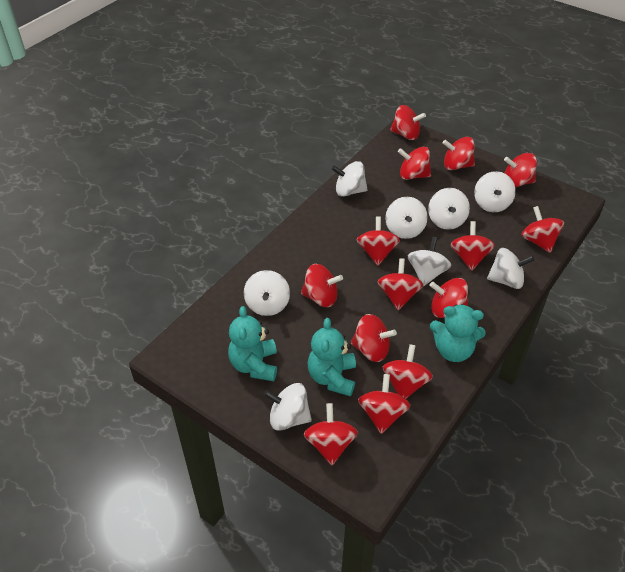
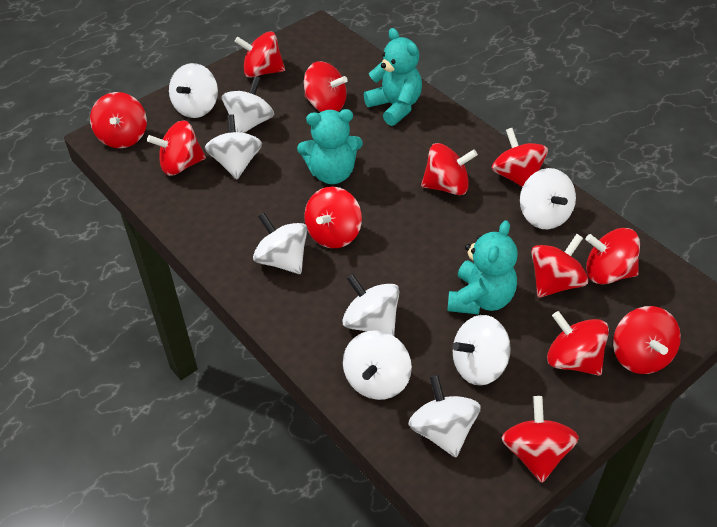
red spinning top: [301,264,343,307] [304,403,358,465] [351,314,397,362] [357,216,400,265] [358,374,411,434] [377,258,423,310] [383,344,433,399] [390,105,426,140] [398,147,431,180] [429,278,468,318] [443,137,475,170] [450,221,495,271] [504,153,537,187] [522,206,564,253] = 14 -> [90,92,147,148] [147,120,206,176] [234,32,285,78] [304,61,348,112] [304,187,362,248] [421,143,478,195] [491,128,548,187] [501,396,579,483] [531,234,589,298] [547,311,609,376] [585,228,640,284] [613,306,681,374] = 12
white spinning top: [244,270,290,316] [264,383,312,431] [332,161,368,197] [385,197,428,239] [408,237,452,286] [428,188,470,230] [474,171,516,212] [487,248,534,289] = 8 -> [169,63,218,118] [205,114,262,179] [222,76,274,133] [253,213,308,274] [342,274,400,336] [343,330,412,400] [408,375,481,457] [453,315,511,386] [520,168,576,229] = 9

